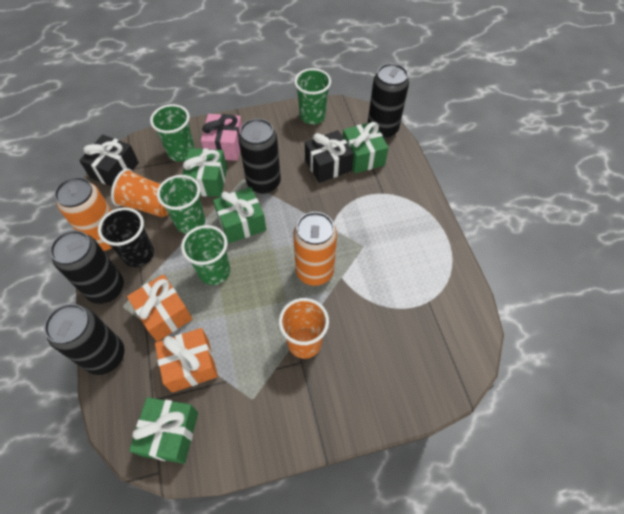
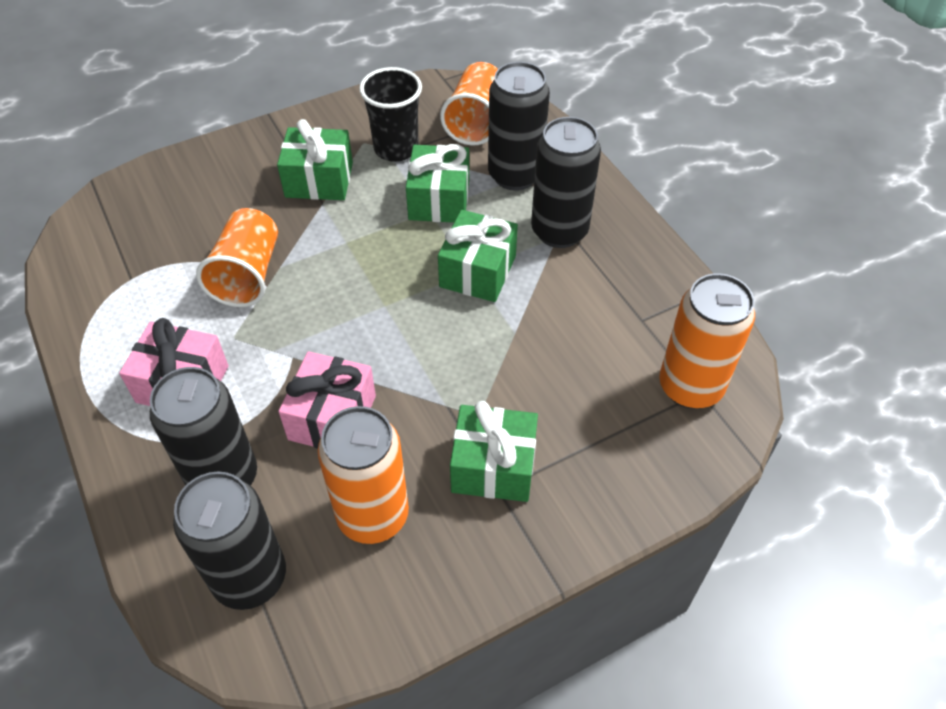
black gift: [79,135,139,187] [305,130,354,183] = 2 -> none = 0
green cup: [150,104,195,162] [157,175,205,234] [181,225,230,285] [294,68,331,124] = 4 -> none = 0
orange gift: [127,274,192,342] [155,328,218,393] = 2 -> none = 0
pink gift: [201,114,242,161] = 1 -> [119,318,228,406] [279,351,376,449] = 2

